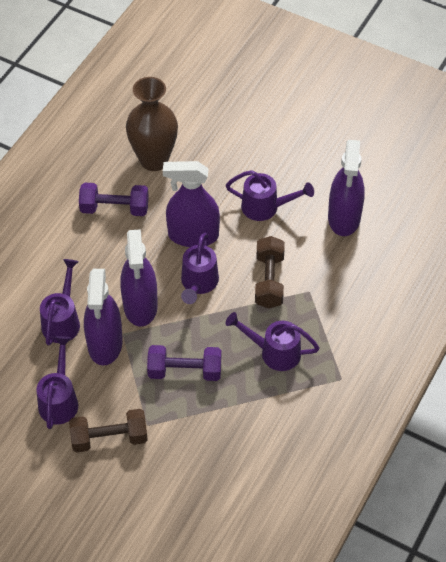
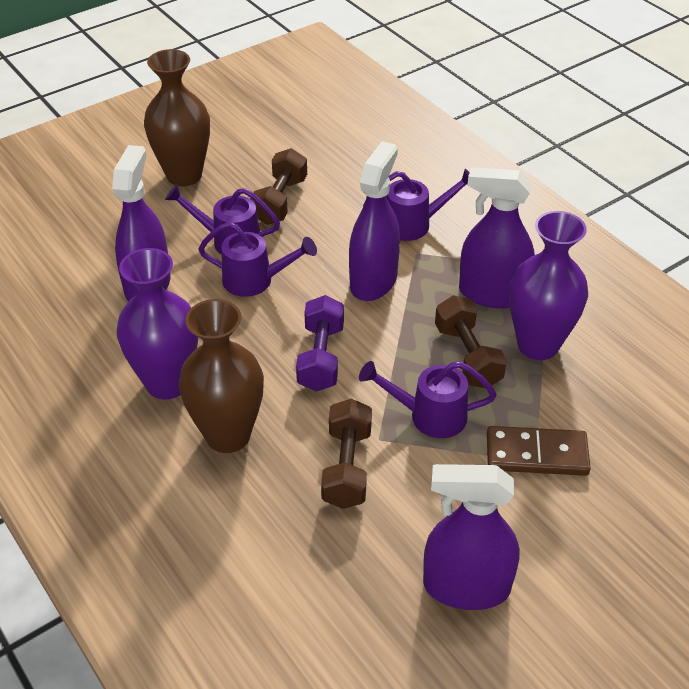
brown domino: none = 0 -> [487,426,591,476] = 1
brown dumbbell: [69,409,148,453] [255,236,285,308] = 2 -> [250,148,307,225] [321,399,372,509] [435,295,507,388] = 3
brown vase: [126,77,178,171] = 1 -> [144,49,210,186] [179,299,264,453] = 2
purple dumbbell: [79,183,149,216] [147,345,221,381] = 2 -> [296,295,344,391] = 1
purple vase: none = 0 -> [117,248,199,399] [509,211,588,360] = 2
purple watering can: [36,336,78,429] [40,259,80,345] [181,233,219,304] [225,312,319,371] [226,170,314,221] = 5 -> [165,184,280,255] [199,222,317,297] [359,361,496,438] [363,169,470,241] = 4

